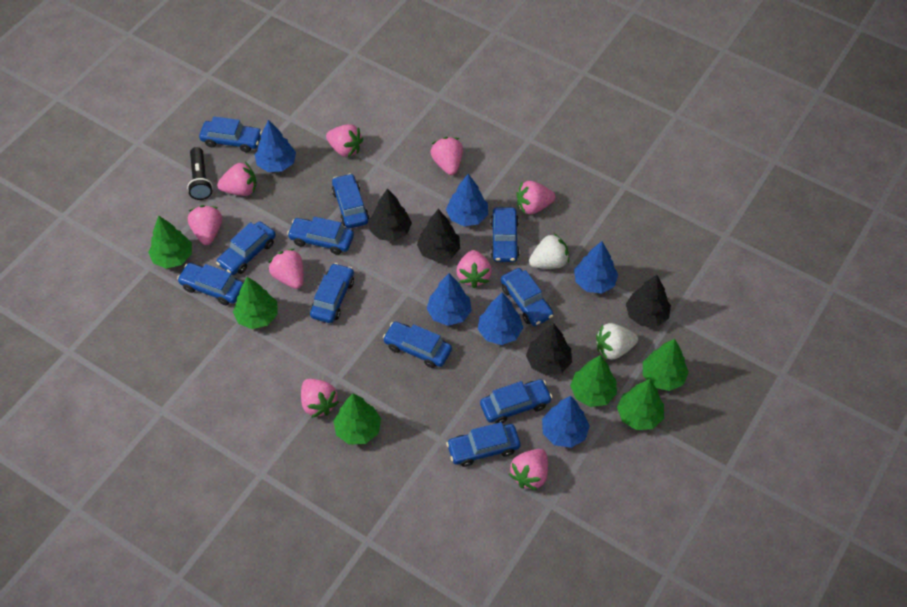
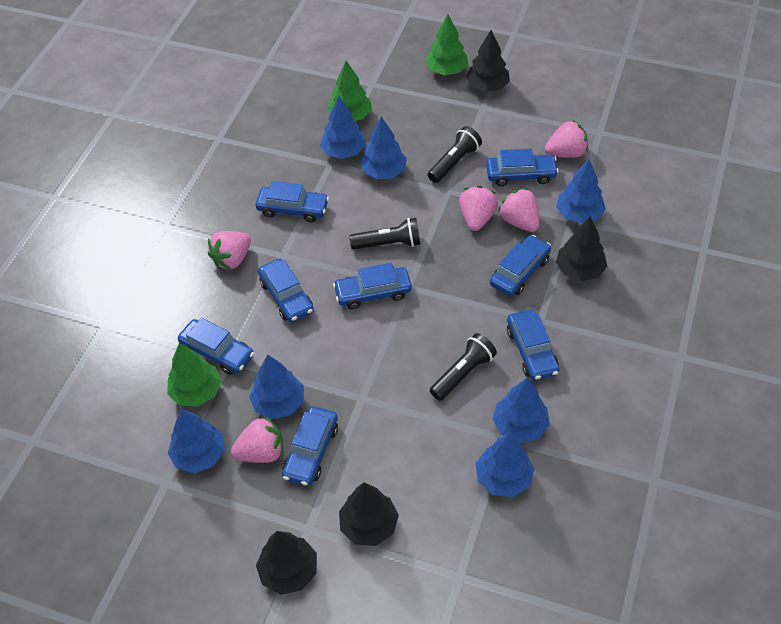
black flashlight: [187,147,213,200] = 1 -> [349,218,420,249] [428,126,482,183] [430,333,497,401] = 3
blue car: [177,263,243,305] [199,116,262,152] [216,221,276,275] [287,217,354,255] [310,263,354,323] [332,173,369,229] [383,321,452,368] [446,422,520,467] [480,379,552,423] [490,207,520,262] [501,268,553,326] = 11 -> [178,318,254,375] [256,181,329,222] [258,259,314,323] [282,406,338,486] [333,263,412,309] [486,149,559,186] [490,235,551,296] [507,310,559,381] = 8
blue tree: [255,120,296,172] [427,273,472,326] [446,174,488,226] [478,292,523,345] [542,396,590,448] [574,241,618,294] = 6 -> [168,409,225,473] [249,355,304,419] [320,96,366,159] [360,117,407,179] [476,432,534,497] [493,378,550,443] [556,159,606,224] = 7
green tree: [148,216,192,269] [233,277,278,329] [333,394,381,445] [570,355,617,407] [617,379,664,430] [643,339,689,391] = 6 -> [167,343,222,407] [327,61,372,121] [425,14,468,75] = 3
pink strawberry: [188,205,222,245] [217,162,256,196] [269,249,304,289] [301,379,339,418] [326,124,363,157] [430,137,463,175] [456,250,492,288] [509,449,548,491] [517,181,555,215] = 9 -> [208,231,251,270] [231,416,283,463] [459,186,498,231] [498,188,540,232] [545,120,588,158] = 5
white strawberry: [529,233,569,269] [596,323,638,360] = 2 -> none = 0

